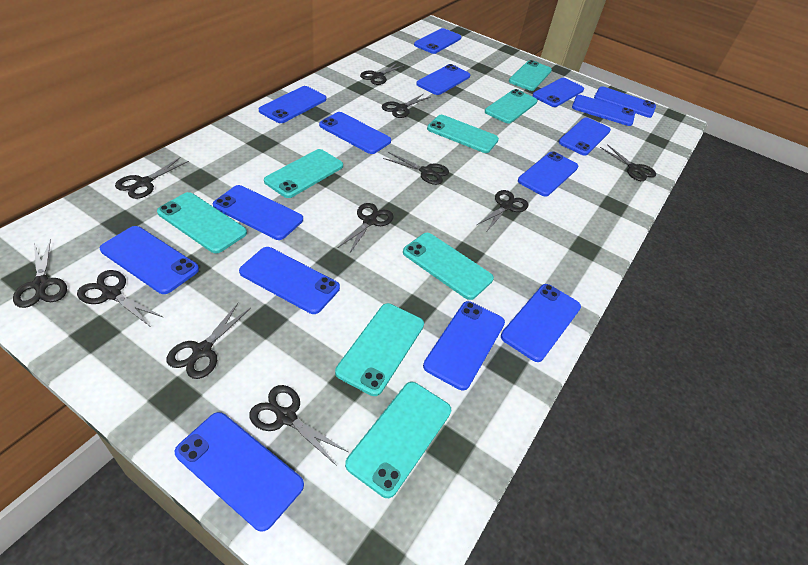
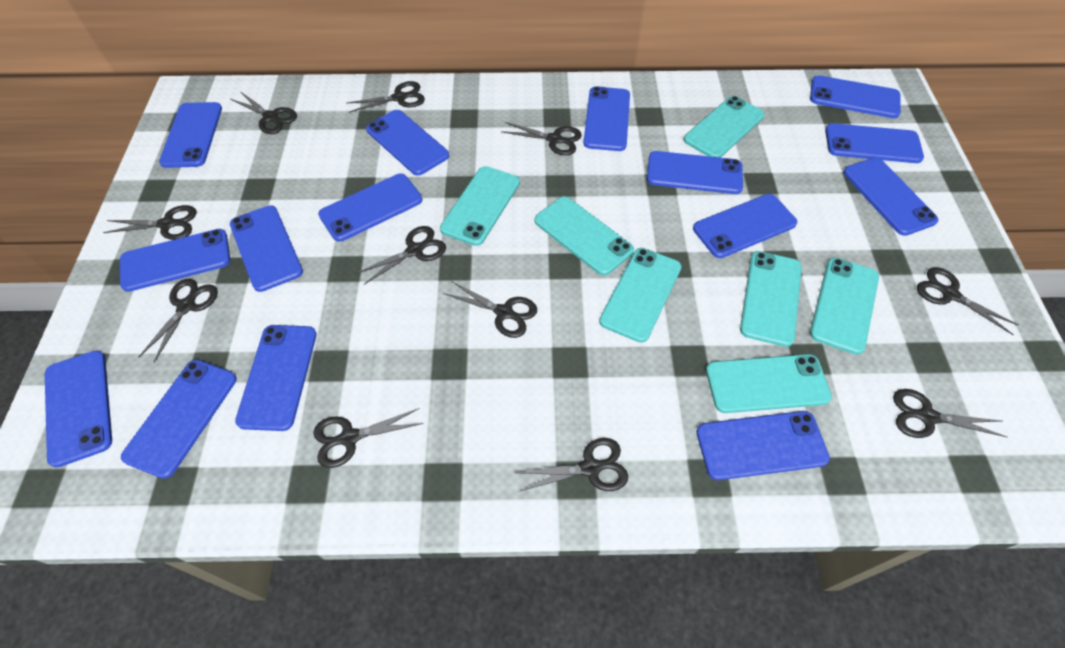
turquoise phone: [157,192,247,253] [264,149,343,198] [335,303,424,396] [345,382,451,498] [403,233,494,300] [427,115,499,153] [485,89,537,124] [509,60,552,91] = 8 -> [440,166,520,246] [535,196,634,276] [599,248,682,343] [684,96,765,158] [706,354,832,413] [740,251,802,347] [810,258,879,355] = 7

